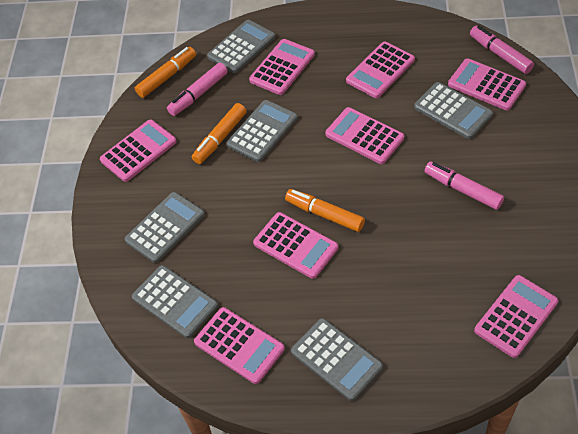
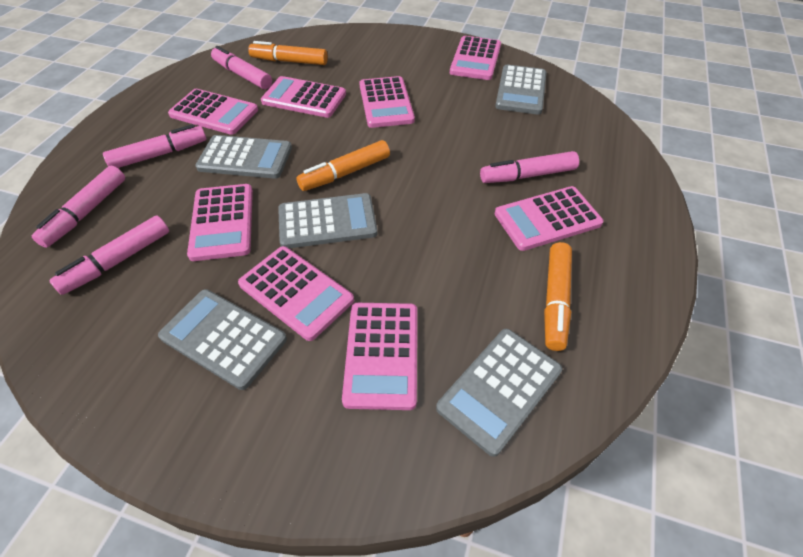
grey calculator: [125,192,205,263] [132,265,218,338] [207,20,275,73] [227,100,297,162] [291,318,383,401] [414,82,493,139] = 6 -> [158,289,287,390] [195,135,292,179] [278,193,378,248] [436,329,562,457] [495,65,547,115] = 5
pink marker: [167,63,228,116] [425,161,504,210] [470,26,534,74] = 3 -> [32,166,125,248] [49,215,169,295] [103,124,207,168] [211,46,272,89] [480,151,579,183] = 5

